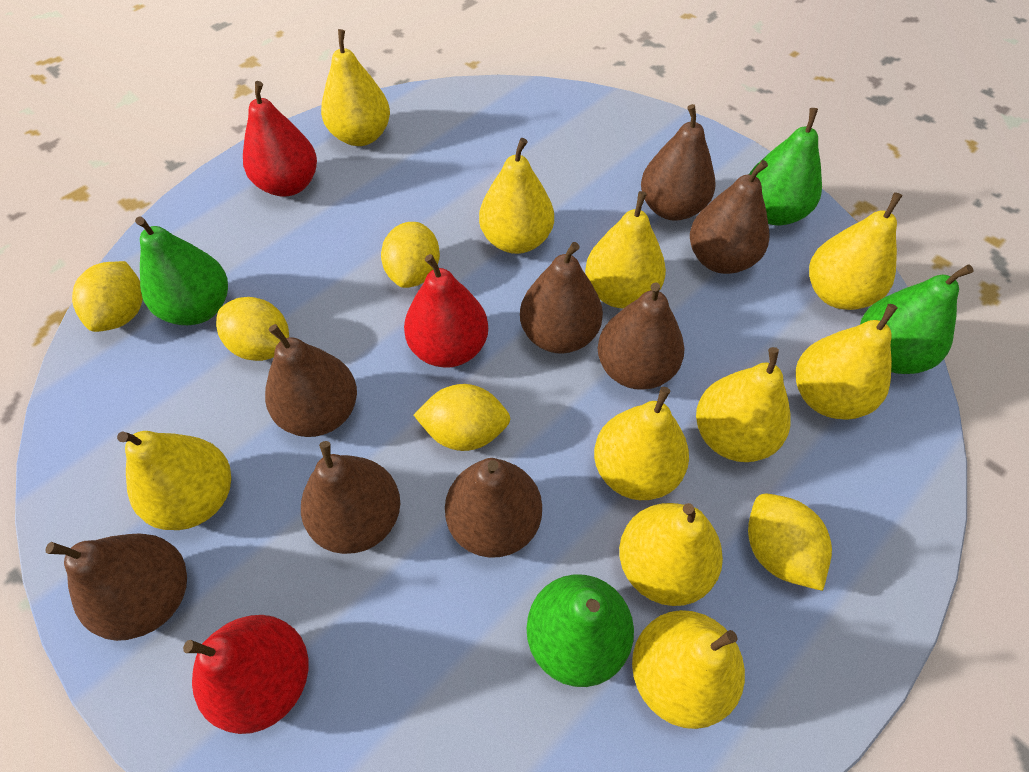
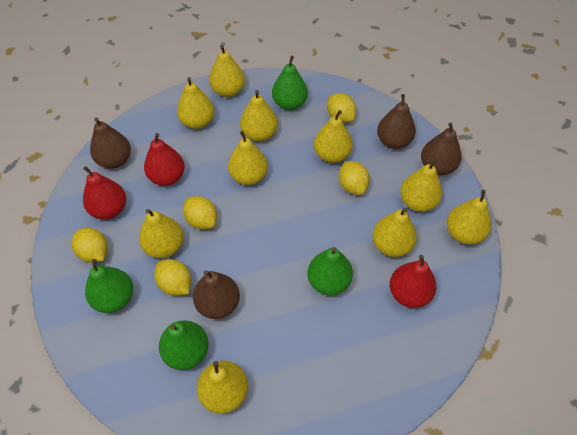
brown pear: [45,533,187,641] [265,324,357,437] [301,441,400,554] [445,458,542,557] [520,242,603,354] [598,282,684,390] [641,104,716,221] [690,160,769,274] = 8 -> [90,117,131,169] [193,270,240,319] [377,94,416,149] [421,122,461,175] = 4

